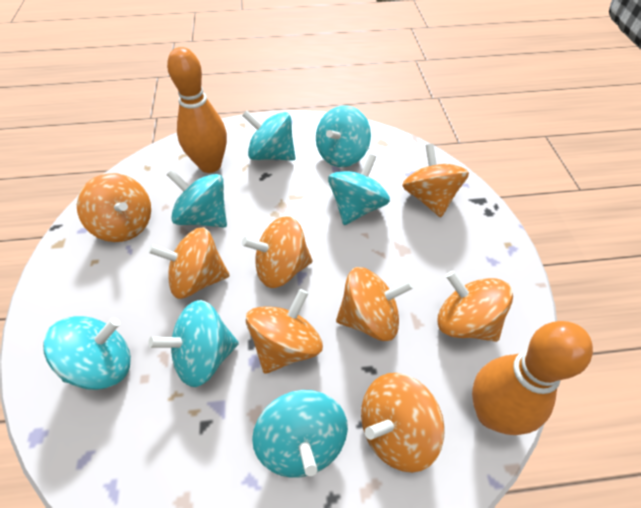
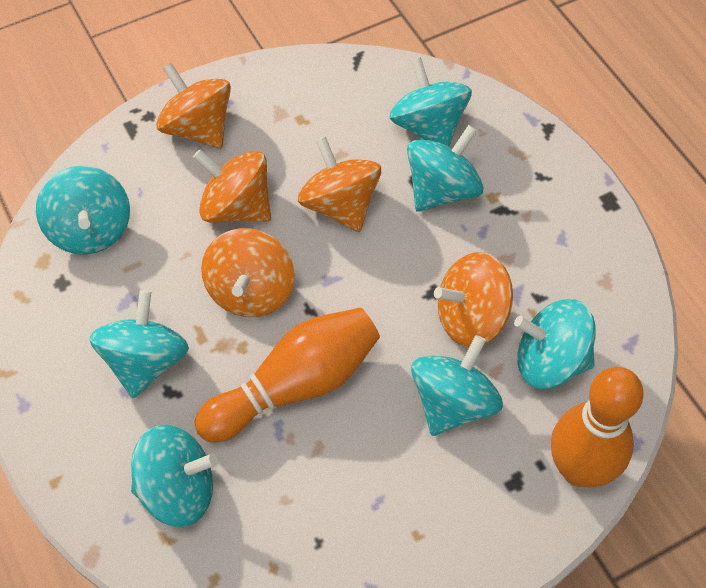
orange spinning top: [77,173,151,242] [148,227,230,299] [242,216,312,288] [246,289,323,374] [336,267,413,341] [361,373,445,473] [402,144,469,217] [437,271,513,342] = 8 -> [156,63,231,149] [193,150,271,223] [201,228,295,317] [298,136,381,232] [434,252,513,347] = 5

